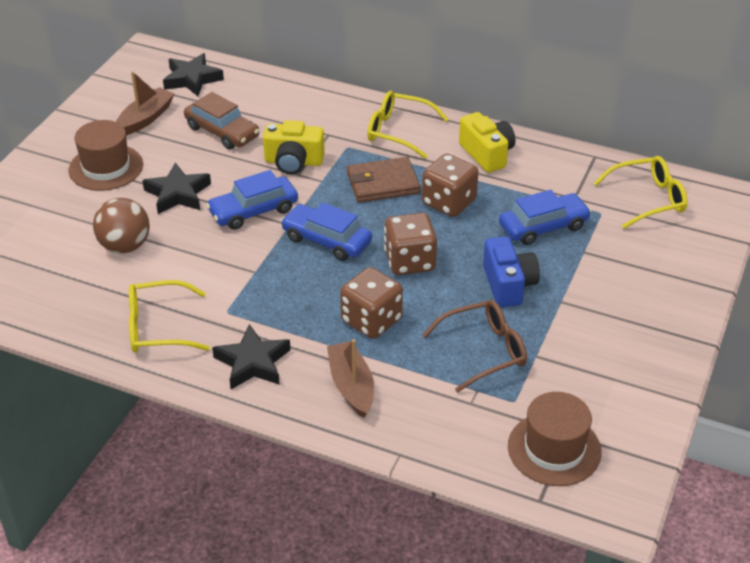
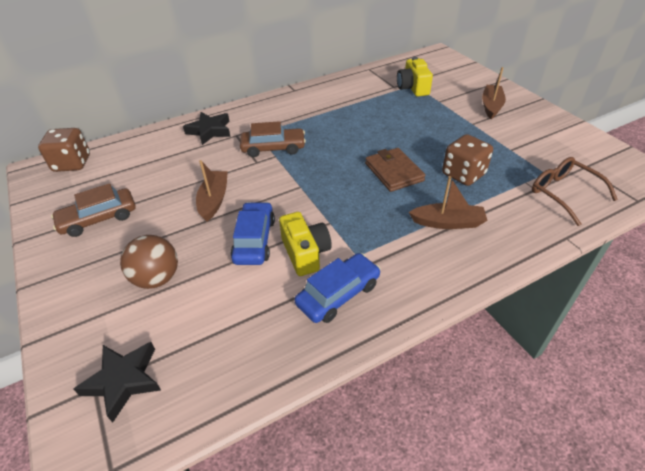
black star: [142,163,211,214] [163,53,224,96] [212,324,291,389] = 3 -> [73,342,161,423] [183,112,230,145] = 2
blue camera: [483,236,540,307] = 1 -> none = 0
blue car: [206,170,298,230] [281,202,372,261] [499,190,591,245] = 3 -> [231,202,275,265] [294,253,381,323] = 2
brown boat: [116,71,175,135] [327,339,374,418] = 2 -> [196,160,228,222] [409,176,488,229] [482,67,506,119] = 3
brown car: [184,92,260,150] = 1 -> [51,183,136,237] [240,121,306,157] = 2
brown dice: [340,267,403,339] [384,213,437,275] [422,154,479,217] = 3 -> [38,128,90,172] [442,134,493,186] = 2
brown hat: [69,120,143,191] [508,392,602,486] = 2 -> none = 0
yellow glasses: [129,280,210,353] [367,91,449,159] [594,156,688,229] = 3 -> none = 0

